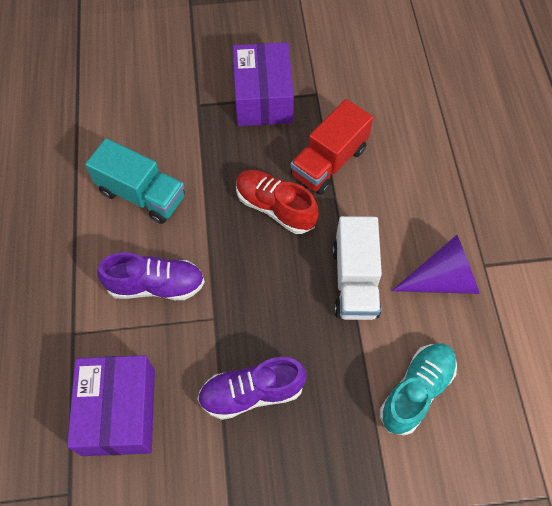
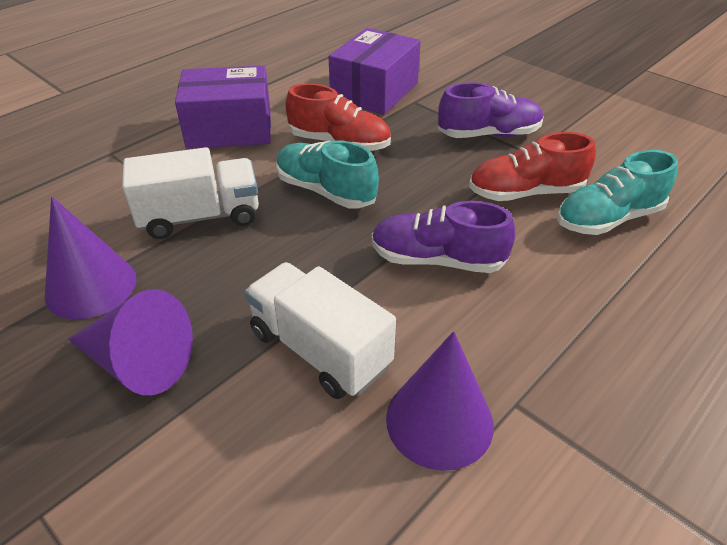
purple cone: [392,235,480,294] = 1 -> [45,196,137,320] [68,289,193,395] [386,331,494,471] = 3
red shoe: [236,170,319,234] = 1 -> [285,83,391,151] [469,132,596,201] = 2
red truck: [291,99,373,195] = 1 -> none = 0
turquoise shoe: [380,343,457,435] = 1 -> [276,140,379,209] [557,150,678,235] = 2
turquoise truck: [85,138,185,224] = 1 -> none = 0
white truck: [333,216,382,320] = 1 -> [122,147,259,239] [244,262,396,399] = 2

